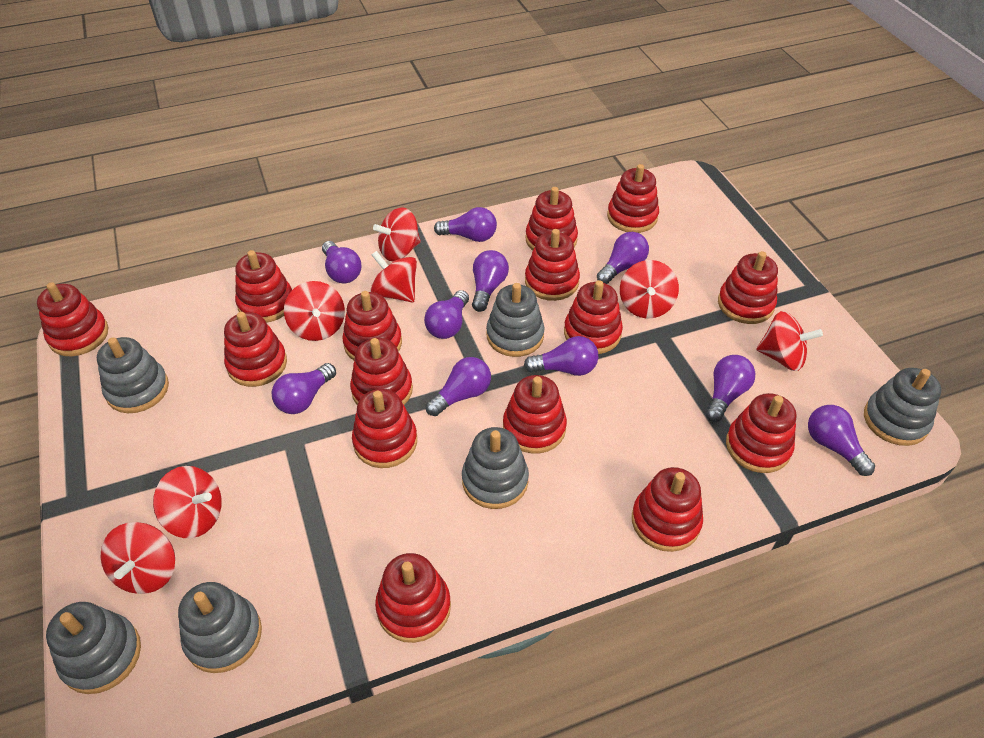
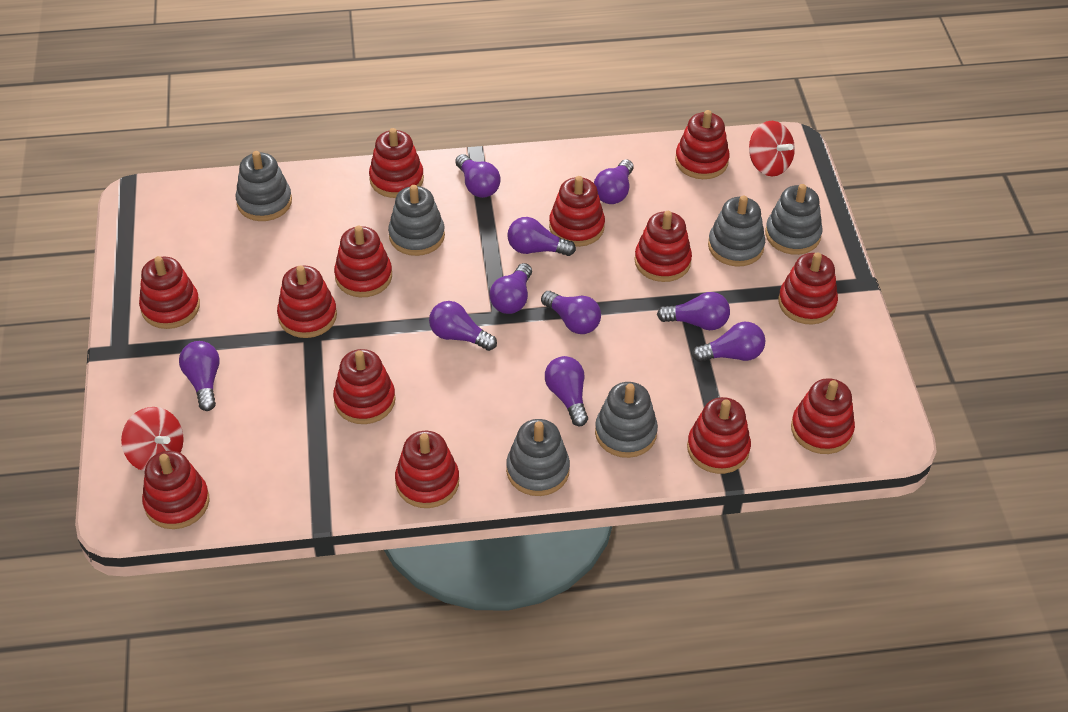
red spinning top: [101,522,175,594] [153,466,222,538] [284,281,345,341] [370,251,417,302] [373,207,421,261] [620,260,679,318] [756,311,823,371] = 7 -> [121,407,184,471] [749,121,795,176] = 2
red stacking toy: [37,282,108,356] [224,312,287,387] [235,250,292,323] [342,291,402,360] [350,338,413,405] [352,389,417,468] [375,553,451,643] [503,375,567,453] [525,229,580,301] [526,187,578,251] [564,280,623,354] [607,164,659,233] [632,467,703,552] [718,251,778,324] [726,393,796,473] = 15 -> [139,256,200,329] [142,451,209,529] [277,265,337,338] [333,349,396,424] [334,226,392,297] [369,128,424,198] [395,431,459,508] [549,176,605,247] [634,211,692,282] [675,110,730,179] [687,397,751,474] [778,252,838,325] [791,378,855,454] = 13

